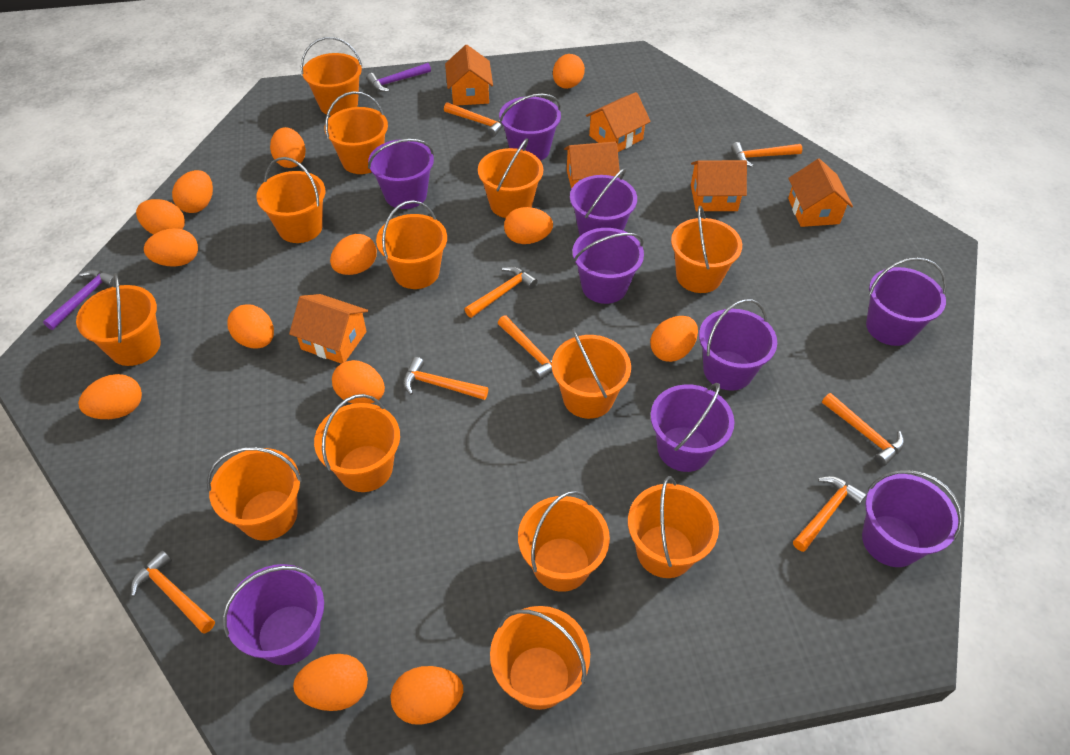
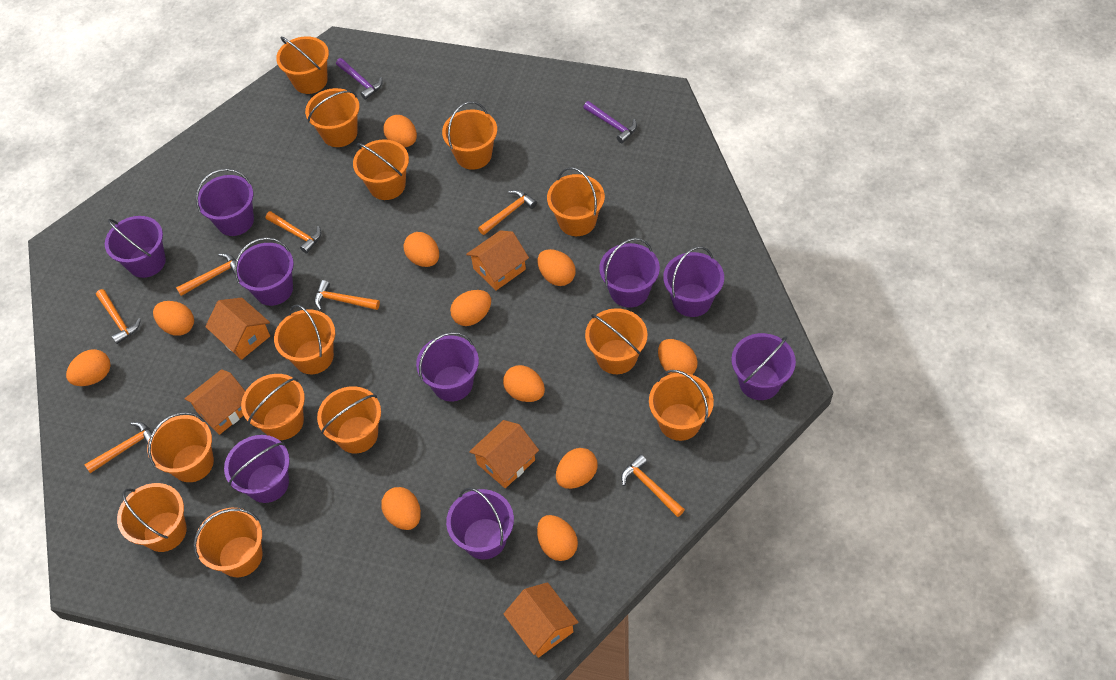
orange egg: [78,374,142,419] [136,199,185,235] [144,228,198,267] [172,170,213,213] [227,304,274,348] [270,127,306,168] [293,654,368,711] [330,234,377,275] [332,360,385,404] [391,666,463,725] [504,207,553,244] [553,54,585,89] [650,316,698,362] = 13 -> [66,349,111,386] [153,301,194,336] [381,487,421,530] [383,115,417,147] [404,232,439,267] [450,290,491,326] [503,365,545,402] [537,515,578,561] [538,249,576,286] [556,448,598,489] [658,339,698,375] = 11
orange hammer: [131,550,215,634] [403,357,488,400] [444,102,503,137] [464,266,538,318] [498,316,552,380] [731,142,802,167] [793,476,867,552] [822,393,904,466] = 8 -> [84,422,152,473] [96,289,141,344] [176,253,236,296] [266,211,321,253] [314,280,380,310] [478,190,537,235] [621,454,685,517] = 7
orange house: [289,294,368,364] [445,45,493,106] [564,142,620,189] [586,92,651,152] [691,160,747,211] [788,159,853,227] = 6 -> [184,369,245,435] [205,298,270,360] [466,230,529,291] [469,420,539,488] [504,582,578,658] = 5

